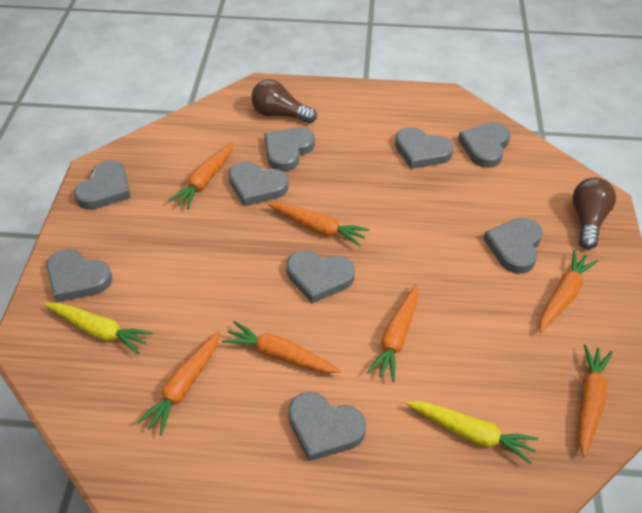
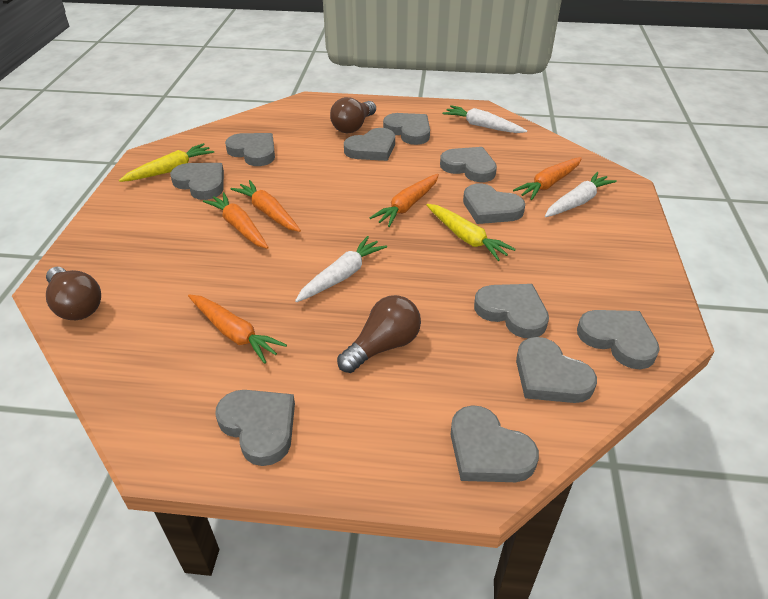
brown light bulb: [251,79,317,123] [572,177,616,249] = 2 -> [46,267,101,320] [330,97,376,133] [337,295,421,373] = 3
grey heart: [46,249,112,302] [74,160,131,210] [229,161,289,206] [264,127,315,171] [287,251,355,303] [288,392,366,461] [395,127,454,169] [458,122,510,168] [484,218,543,274] = 9 -> [170,163,224,200] [215,390,295,466] [225,133,275,166] [344,128,395,161] [383,113,430,145] [440,147,497,182] [451,405,539,482] [463,183,525,224] [474,284,549,338] [516,337,597,403] [577,310,660,369] = 11
orange carrot: [136,331,220,435] [168,142,234,209] [222,321,341,373] [268,203,370,247] [367,284,418,382] [539,250,598,332] [579,344,613,457] = 7 -> [188,294,287,364] [203,192,269,249] [231,180,301,232] [370,174,439,227] [513,157,582,200] = 5
white carrot: none = 0 -> [295,236,387,302] [442,105,527,133] [545,172,617,217] = 3

